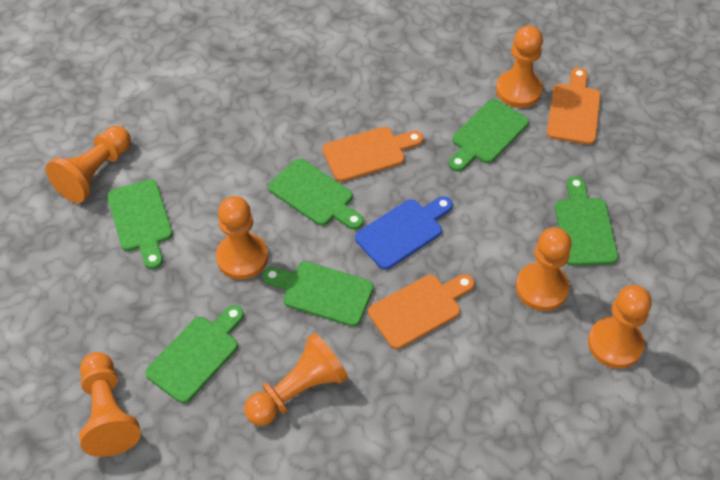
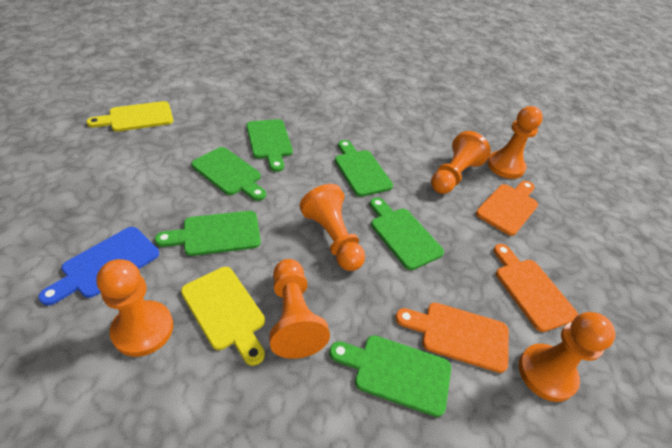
orange pawn: [46,126,131,203] [79,352,141,457] [216,196,268,280] [244,333,348,426] [496,25,543,108] [516,227,572,311] [588,285,652,369] = 7 -> [97,259,173,357] [269,259,330,359] [299,184,365,271] [431,131,491,194] [487,106,543,179] [519,312,616,402] = 6
yellow cutting board: none = 0 -> [86,101,174,132] [181,267,265,366] = 2

